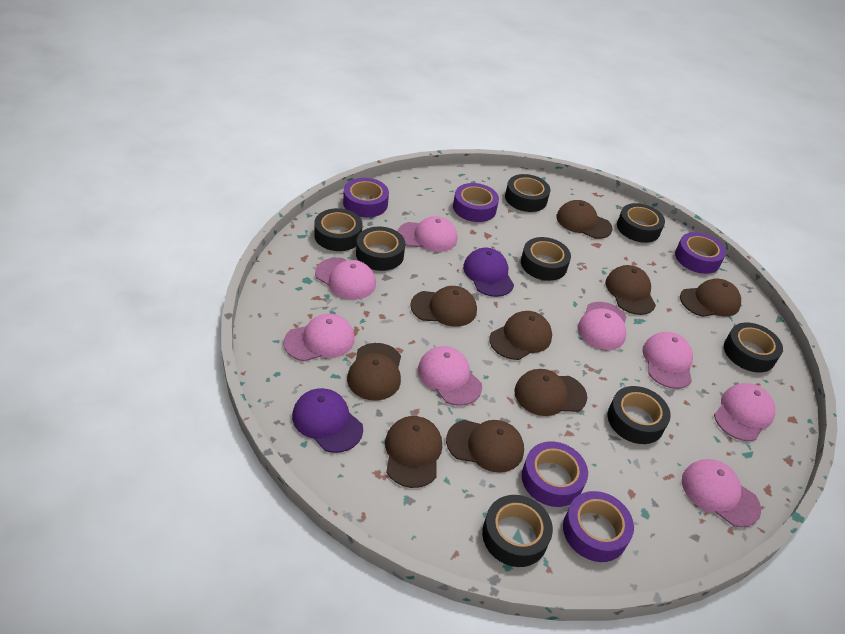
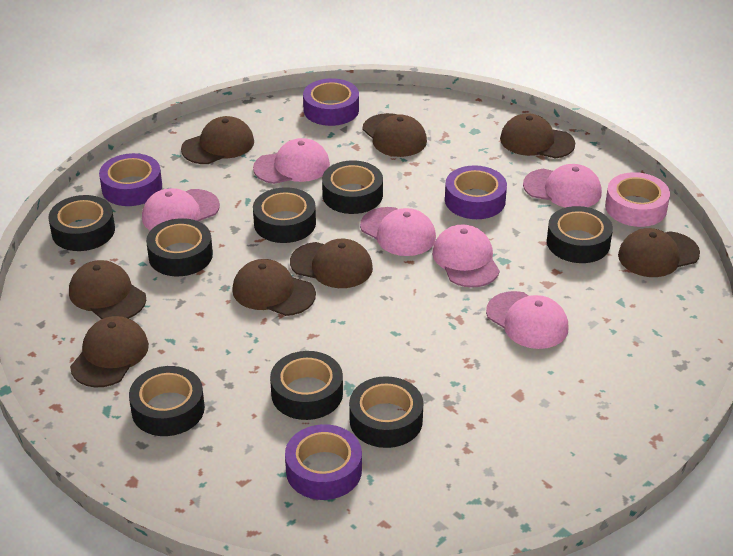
brown cap: [347,343,401,401] [385,416,442,488] [410,286,477,327] [446,420,524,473] [489,311,552,360] [514,369,587,416] [556,200,612,239] [605,265,656,315] [680,279,741,317] = 9 -> [69,260,146,319] [70,316,149,388] [181,116,254,164] [232,259,316,316] [290,239,373,288] [363,113,427,157] [500,113,575,158] [618,228,700,277] = 8
pink cap: [283,314,355,361] [315,257,376,300] [397,216,457,252] [418,346,482,406] [577,302,626,350] [642,332,693,389] [682,459,761,528] [714,383,775,441] = 8 -> [142,188,220,231] [253,138,330,184] [360,207,436,256] [432,224,500,288] [486,291,568,349] [523,164,602,208] = 6
pink tape: none = 0 -> [605,172,670,227] = 1
purple cap: [292,388,363,453] [463,248,514,297] = 2 -> none = 0
purple tape: [343,178,389,217] [453,183,499,222] [522,441,588,507] [563,491,634,562] [675,232,726,274] = 5 -> [99,153,162,206] [285,424,362,500] [303,78,359,126] [445,165,507,219] = 4

